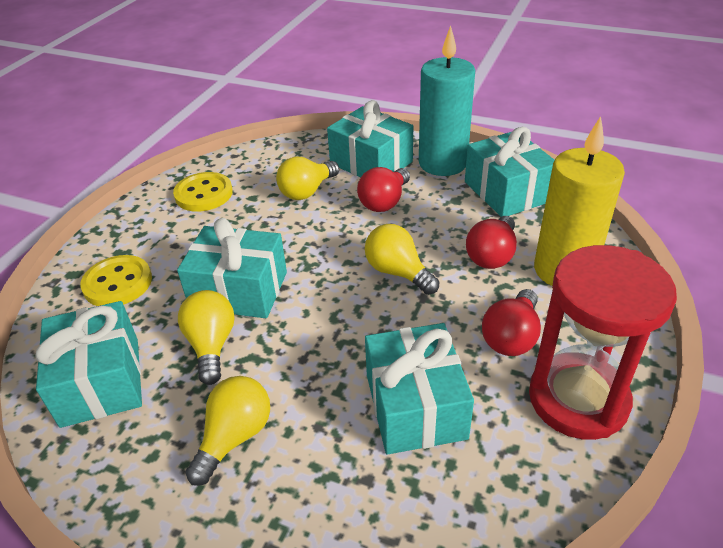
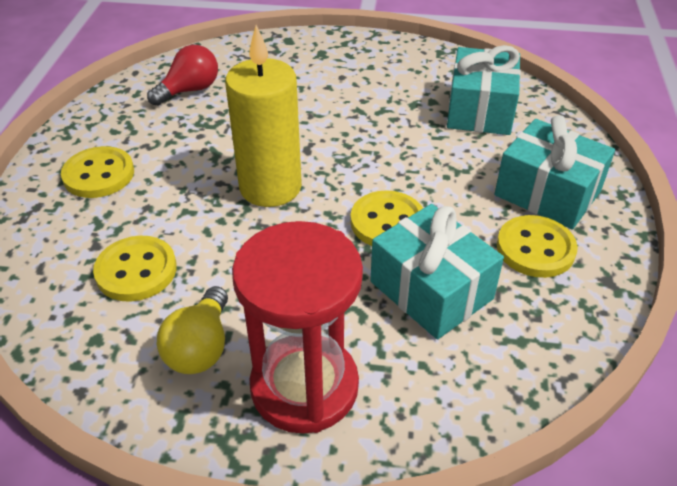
red light bulb: [357,167,410,212] [466,216,517,269] [482,289,541,356] = 3 -> [147,45,218,106] = 1
turquoise candle: [419,26,475,176] = 1 -> none = 0
turquoise gift: [35,301,142,428] [177,218,287,318] [327,100,413,177] [365,323,474,454] [465,127,554,217] = 5 -> [370,204,504,339] [447,45,521,135] [495,115,615,229] = 3
yellow button: [80,255,152,306] [173,172,233,212] = 2 -> [61,146,134,198] [93,236,177,302] [350,190,423,246] [497,215,578,278] = 4
yellow light bulb: [178,290,235,385] [186,376,270,486] [276,157,339,200] [365,224,439,295] = 4 -> [157,286,228,374] = 1

